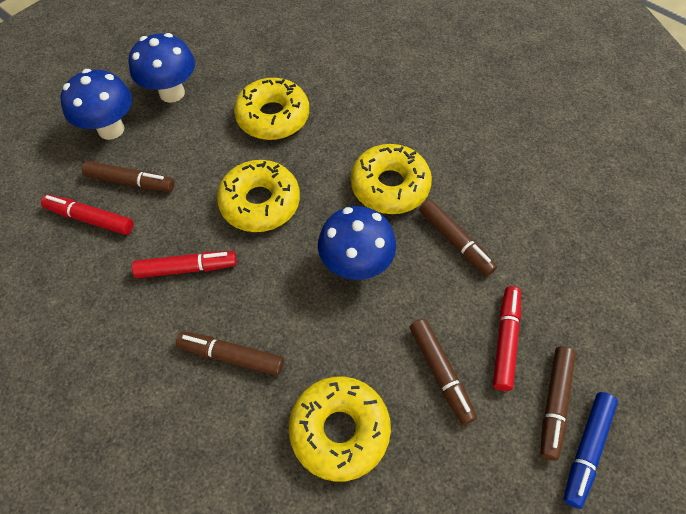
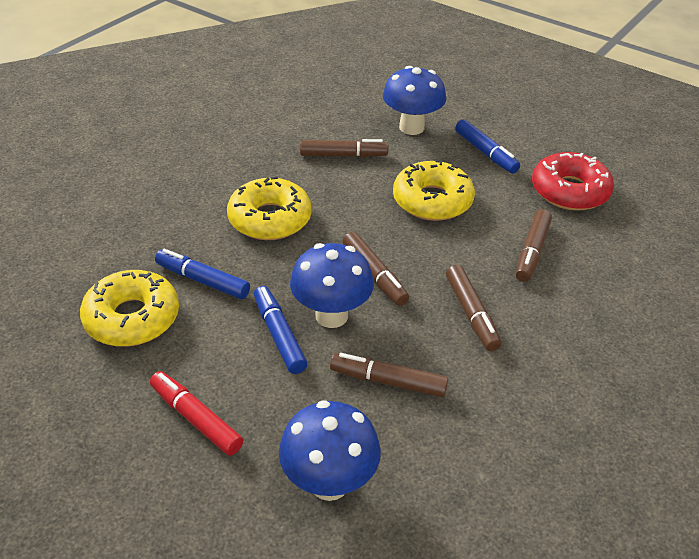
blue marker: [563,392,618,509] = 1 -> [155,249,250,299] [254,286,308,374] [455,119,520,173] = 3
red donut: none = 0 -> [532,152,614,211] = 1
red marker: [41,195,133,235] [132,251,237,278] [493,286,521,391] = 3 -> [150,371,243,456] = 1
yellow donut: [217,160,300,232] [234,78,309,140] [289,376,391,482] [351,144,432,214] = 4 -> [80,270,179,347] [227,176,312,240] [393,160,475,221] = 3

